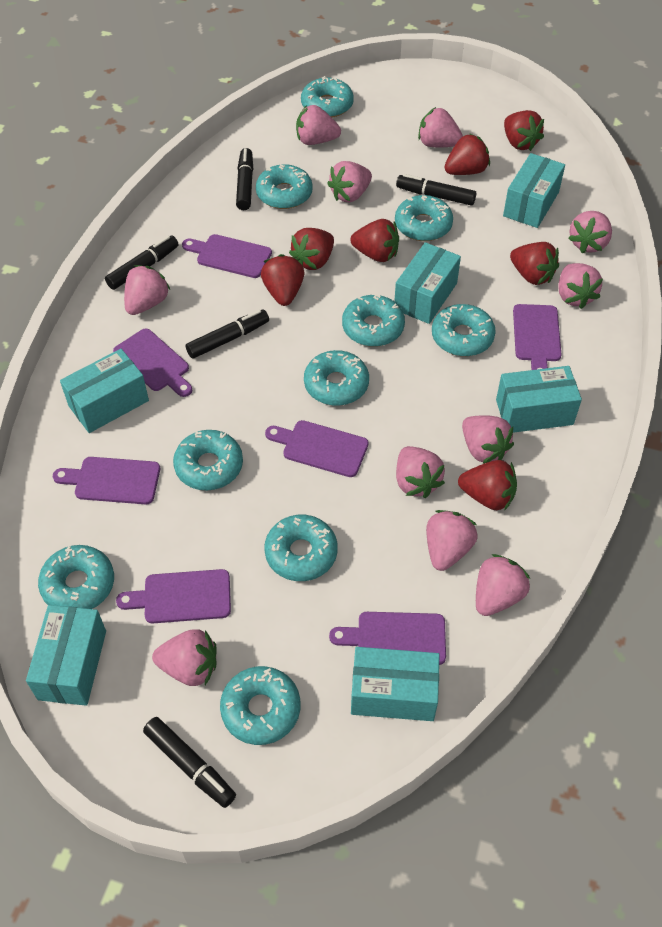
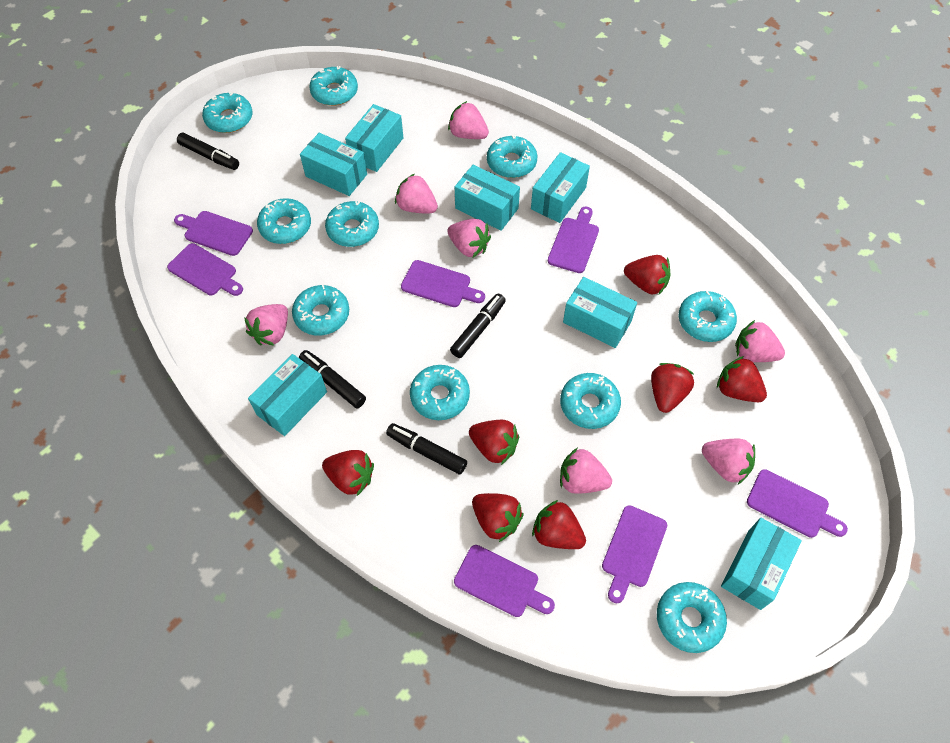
black marker: [105,236,179,290] [143,717,236,808] [186,309,269,359] [236,148,253,210] [396,174,476,206] = 5 -> [177,133,239,170] [299,350,366,408] [386,423,467,475] [450,294,506,358] = 4
pink strawberry: [124,265,170,315] [152,629,216,686] [296,105,341,145] [327,161,372,202] [396,446,445,498] [418,107,463,147] [426,510,478,571] [462,415,514,464] [476,554,530,616] [558,263,603,309] [568,211,612,253] = 11 -> [244,304,288,346] [395,174,438,213] [447,219,491,257] [448,101,489,139] [560,447,612,494] [702,439,755,484] [735,320,785,362] = 7
turquoise box: [26,605,106,706] [60,349,149,433] [351,647,440,721] [394,242,461,324] [496,366,582,433] [503,153,565,228] = 6 -> [248,354,327,436] [300,133,367,196] [345,104,403,172] [455,165,520,231] [531,152,590,223] [563,277,637,348] [721,518,802,610] = 7

